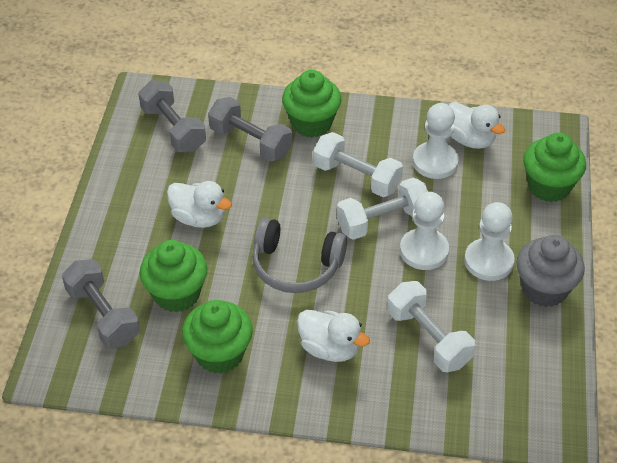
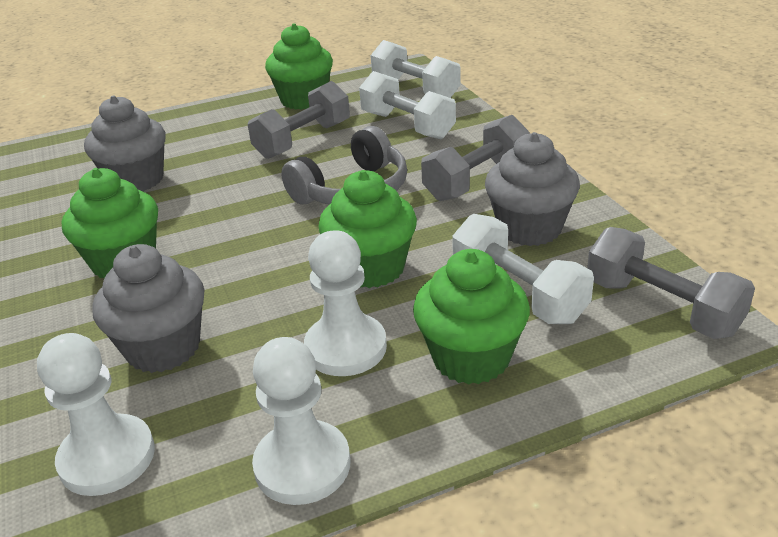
grey cupcake: [516,235,585,307] = 1 -> [84,95,166,191] [92,244,204,373] [485,132,580,246] = 3
white duck: [167,181,232,228] [297,310,370,362] [449,102,505,149] = 3 -> none = 0

